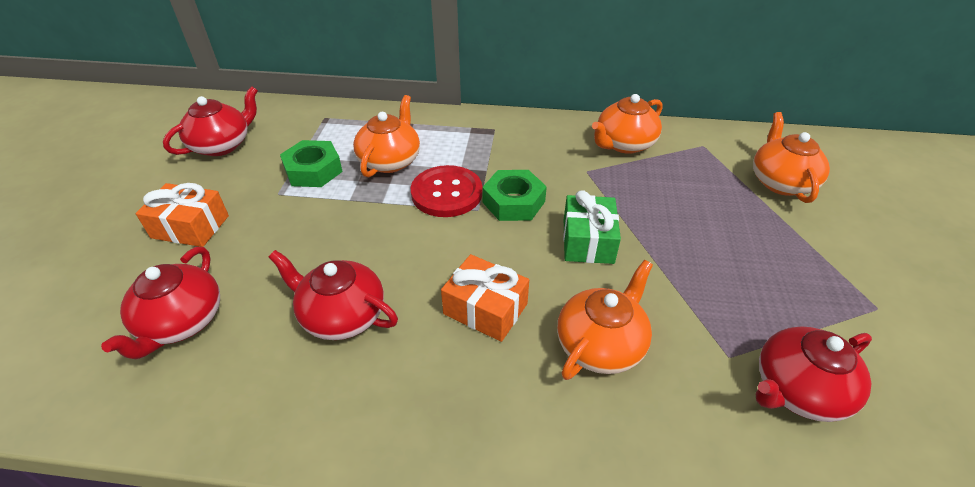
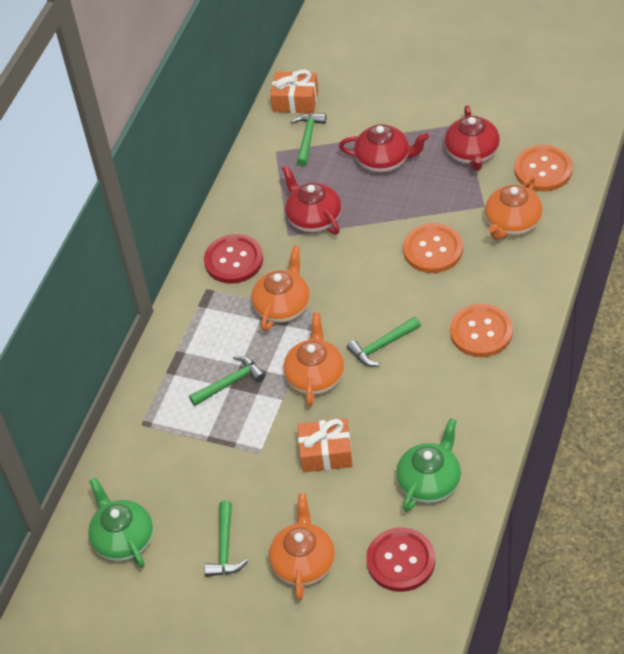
green gift: [563,190,621,264] = 1 -> none = 0
green hammer: none = 0 -> [189,356,265,406] [205,501,248,577] [291,113,326,167] [347,317,421,366] = 4
green nut: [280,140,343,187] [482,170,547,221] = 2 -> none = 0
green teapot: none = 0 -> [88,477,153,568] [396,418,461,512] = 2
orange button: none = 0 -> [403,223,463,273] [450,304,513,357] [514,145,573,192] = 3
red button: [411,165,483,217] = 1 -> [204,234,263,284] [366,527,435,592] = 2
red teapot: [101,247,220,359] [163,87,258,156] [269,250,398,340] [756,327,872,422] = 4 -> [282,166,341,235] [339,124,429,173] [445,105,500,171] = 3

